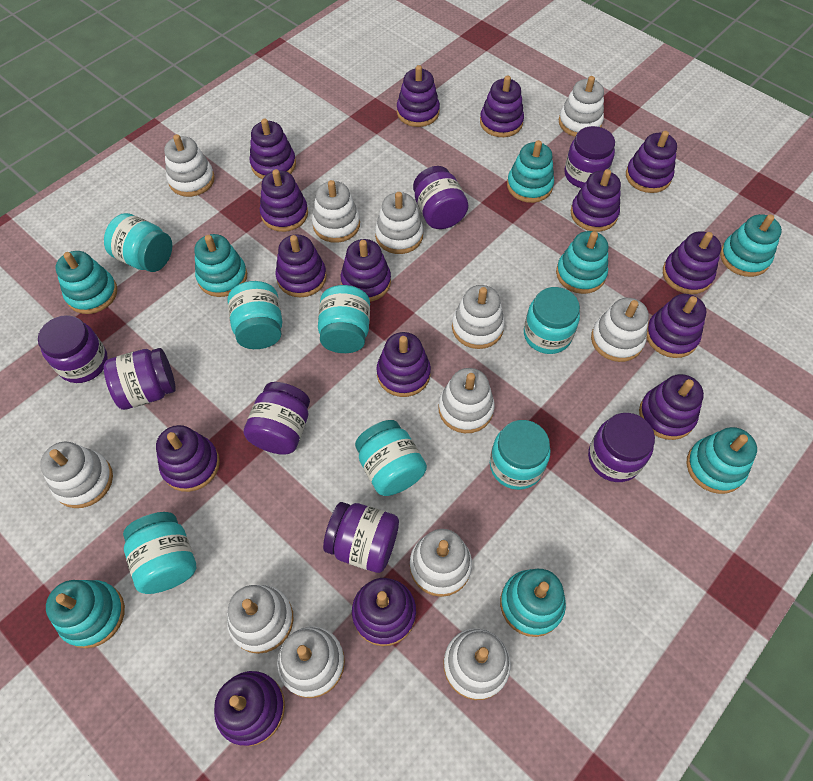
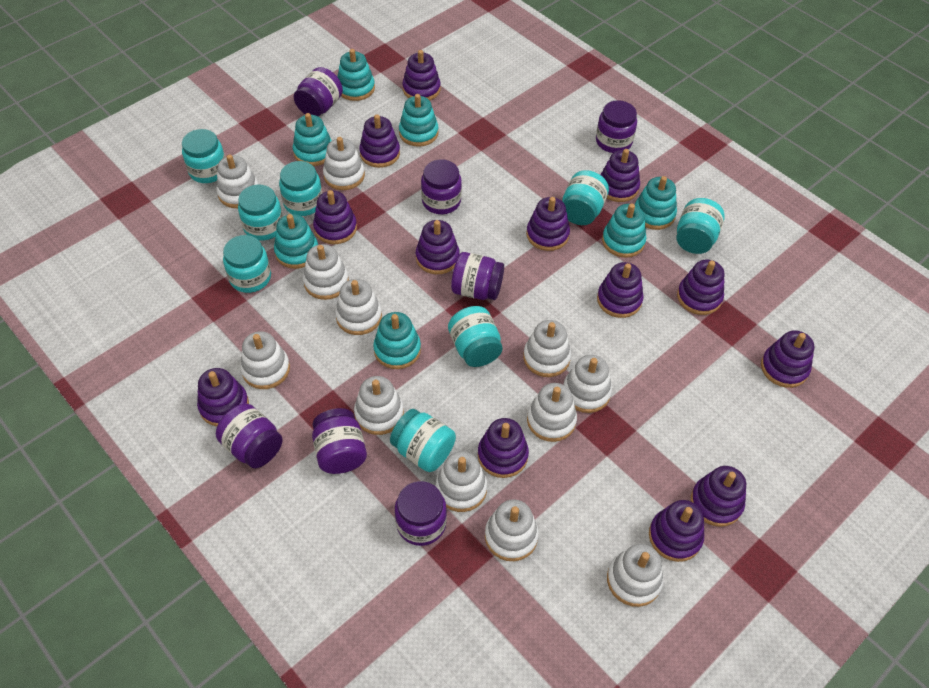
purple stacking toy: [156,425,220,492] [214,671,285,746] [249,119,296,179] [260,169,308,232] [275,235,327,297] [341,239,391,302] [352,578,416,646] [376,332,431,397] [397,65,440,127] [480,75,524,137] [570,169,621,232] [626,131,677,193] [639,374,704,440] [647,294,707,358] [663,231,721,294] = 15 -> [197,368,249,427] [313,190,357,244] [359,115,400,168] [402,50,440,100] [416,220,459,274] [478,418,529,478] [526,197,570,251] [597,262,643,318] [600,149,640,202] [649,500,704,562] [677,259,724,315] [691,466,746,527] [761,330,814,388] = 13
turquoise jar: [104,213,172,272] [123,512,196,594] [228,281,282,349] [318,285,370,353] [355,420,427,496] [490,420,550,490] [524,287,580,354] = 7 -> [182,129,225,183] [223,235,271,293] [238,185,283,241] [279,161,322,216] [390,409,456,472] [448,306,503,367] [562,170,609,225] [676,198,725,254] = 8
turquoise stacking toy: [46,580,125,648] [55,251,117,314] [195,234,247,297] [500,569,566,637] [507,140,554,203] [556,231,608,294] [687,427,757,494] [720,214,782,277] = 8 -> [274,214,318,269] [293,113,332,166] [338,49,375,101] [373,312,421,369] [399,94,439,147] [602,204,646,258] [635,176,677,230] = 7

